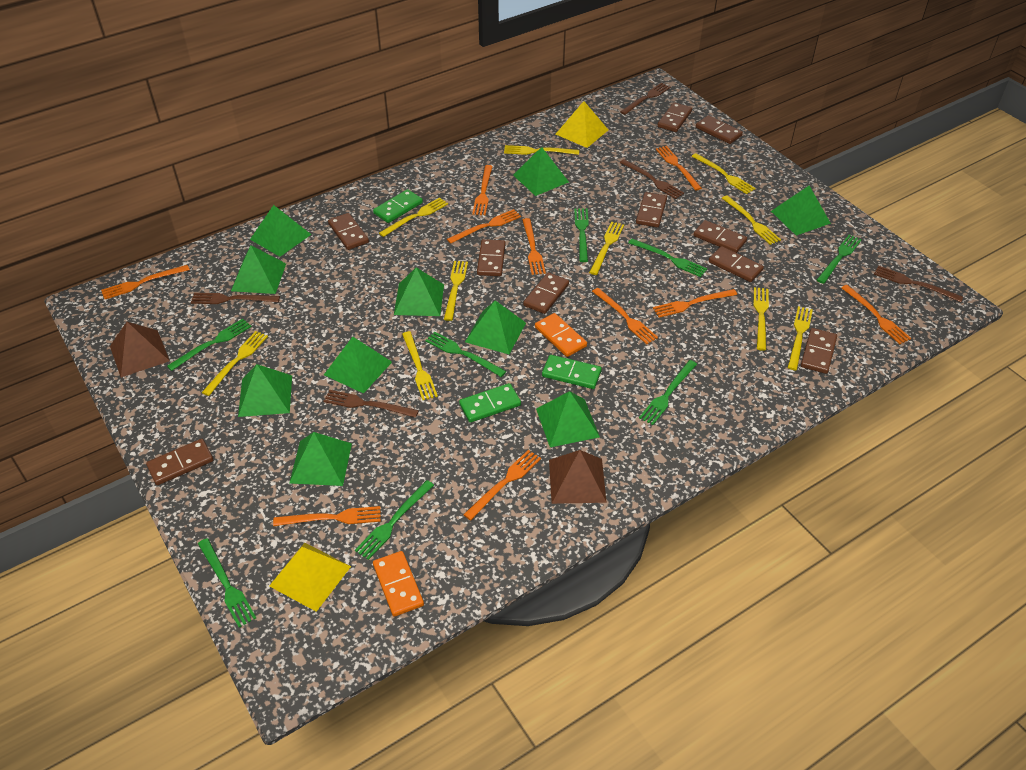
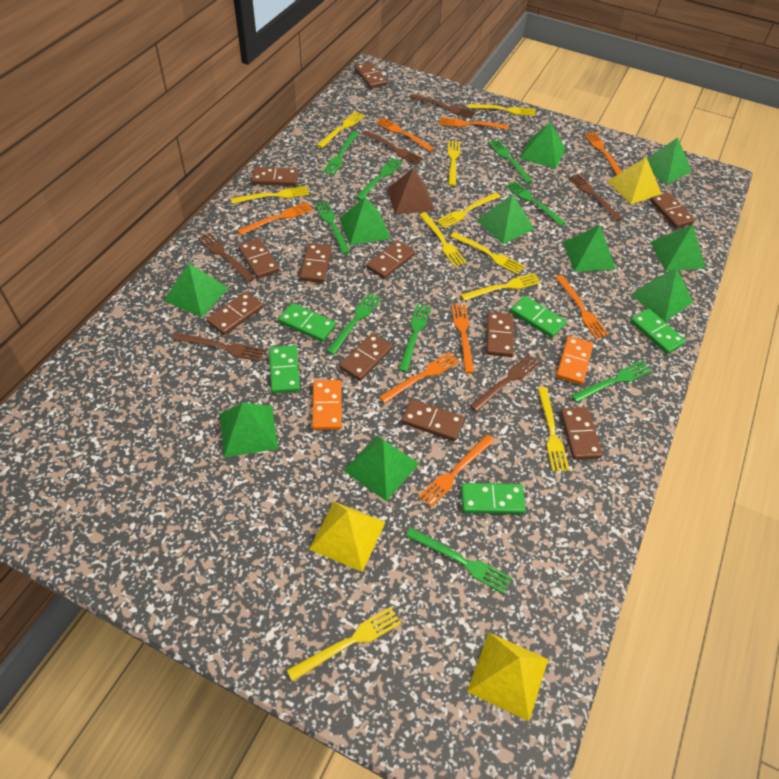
brown domino: [146,439,213,485] [328,213,369,250] [477,239,506,276] [523,272,569,314] [636,192,667,227] [657,102,692,132] [694,220,747,253] [696,115,743,144] [709,246,764,282] [801,328,837,374] = 10 -> [207,292,263,335] [238,238,280,279] [252,167,298,186] [300,243,332,283] [339,333,393,381] [355,62,387,89] [366,240,415,279] [401,399,464,441] [486,312,514,357] [560,407,602,460] [650,193,695,228] = 11
brown fork: [191,293,280,304] [324,390,419,418] [620,83,671,115] [620,159,684,199] [874,265,963,302] = 5 -> [173,333,265,362] [198,233,255,282] [362,130,423,165] [410,94,475,119] [470,354,540,412] [568,174,622,221] = 6
brown pyramid: [110,322,170,378] [549,450,607,504] = 2 -> [387,168,435,214] = 1
green domino: [373,189,423,223] [459,383,521,422] [542,355,602,389] = 3 -> [269,345,300,394] [278,303,336,342] [461,483,526,514] [510,296,567,338] [630,309,686,354] = 5
green fork: [167,319,252,371] [198,538,256,628] [355,480,434,560] [425,332,506,377] [574,209,589,262] [628,239,707,277] [639,360,697,425] [817,235,862,284] = 8 -> [315,201,350,254] [322,131,359,176] [327,293,381,355] [355,158,403,200] [398,304,431,372] [406,528,512,594] [488,140,533,183] [506,181,566,226] [571,361,652,402] = 9
orange fork: [101,265,190,299] [273,506,381,526] [447,209,521,244] [463,450,541,520] [472,165,493,215] [522,218,546,275] [592,288,658,344] [653,289,737,318] [656,146,702,191] [841,285,911,344] = 10 -> [237,202,313,235] [376,117,434,151] [379,352,460,403] [418,435,495,508] [439,117,509,129] [451,304,474,374] [555,275,609,339] [584,132,622,175] = 8
yellow pyramid: [269,543,351,612] [556,101,608,148] = 2 -> [309,502,385,572] [467,632,548,721] [607,157,662,204] = 3

